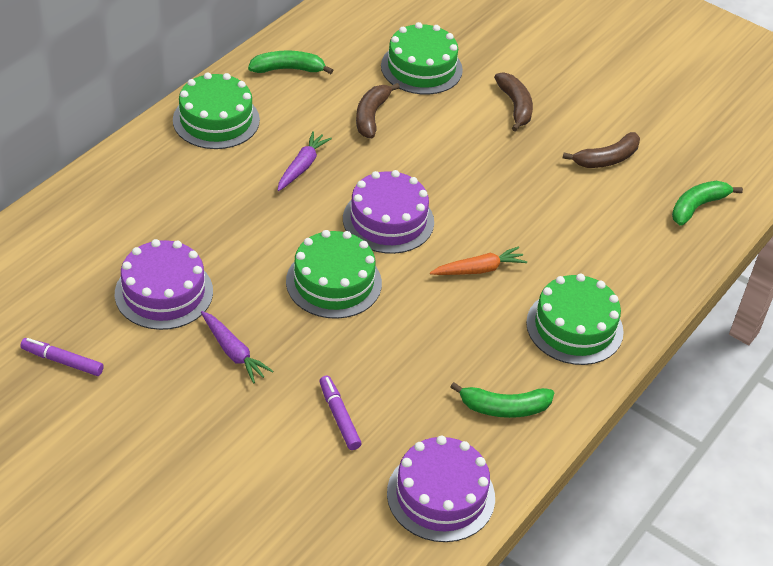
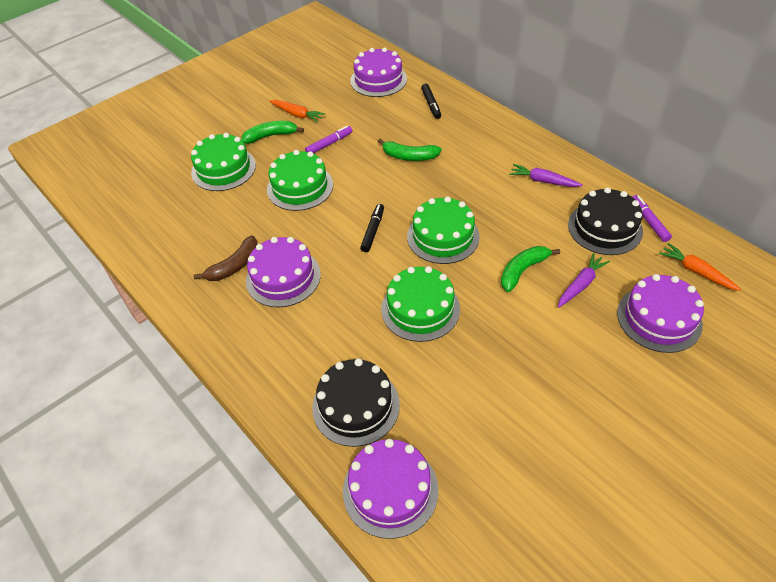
black cake: none = 0 -> [312,358,400,447] [568,187,643,255] = 2
black marker: none = 0 -> [360,204,384,252] [421,84,441,119] = 2
brown banana: [356,83,400,138] [494,72,533,132] [563,132,640,168] = 3 -> [194,235,258,281] = 1
orange carrot: [430,246,527,275] = 1 -> [270,100,325,122] [659,243,741,291] = 2
purple cake: [115,239,213,330] [343,170,434,254] [387,436,495,542] = 3 -> [246,237,321,307] [343,439,439,539] [350,47,407,97] [617,274,704,353] = 4

